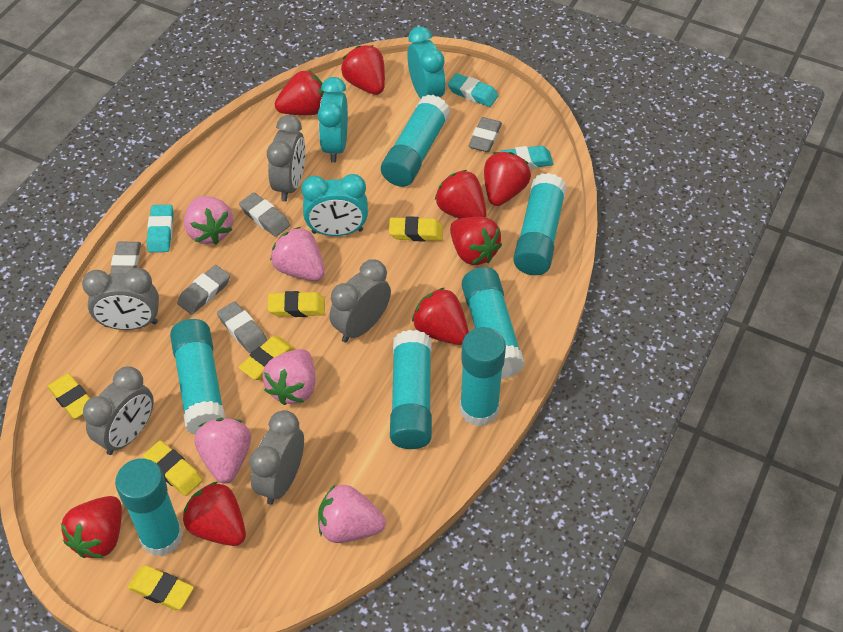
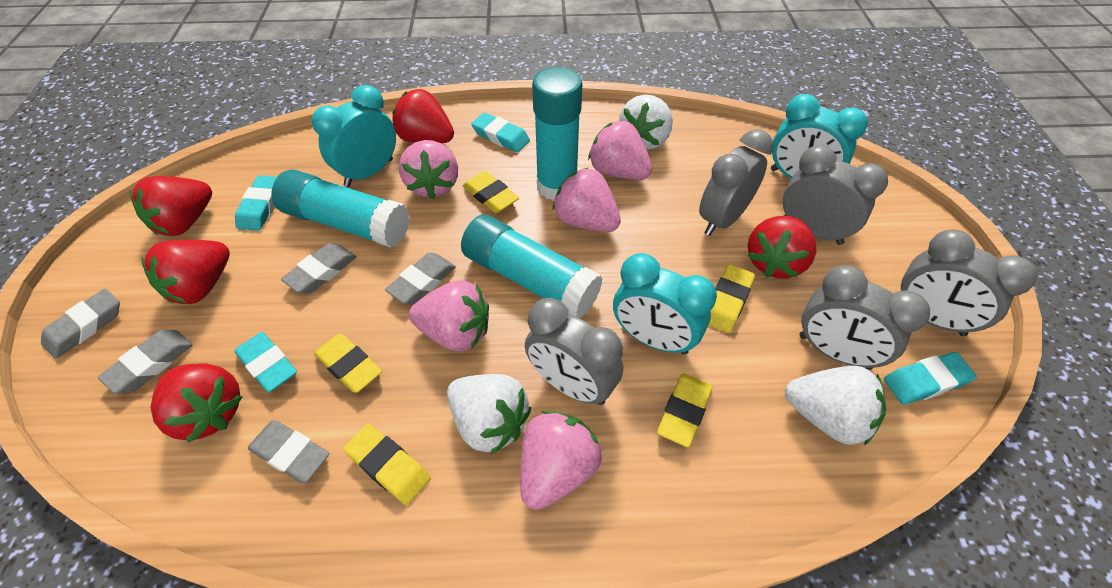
red strawberry: [61,496,122,558] [183,482,246,546] [275,70,325,115] [341,45,385,95] [412,288,469,345] [435,170,486,219] [450,217,502,265] [484,152,531,206] = 8 -> [130,176,212,236] [141,240,230,304] [151,363,242,443] [392,89,454,143] [747,216,817,279] = 5
turquoise eraser: [147,205,174,252] [448,73,498,107] [501,146,553,169] = 3 -> [234,332,297,392] [235,175,277,231] [471,113,530,152] [884,352,977,405] = 4
turquoise glue stick: [115,459,183,557] [170,319,225,434] [381,94,450,187] [390,330,432,449] [460,327,506,427] [462,267,524,379] [513,173,567,275] = 7 -> [271,169,410,248] [461,215,603,318] [532,67,582,201] = 3
white strawberry: none = 0 -> [447,374,531,454] [619,95,673,150] [785,366,886,446] = 3
yellow eraser: [47,373,90,419] [128,566,194,610] [143,440,203,496] [238,336,295,380] [268,291,325,317] [389,216,443,242] = 6 -> [314,333,382,393] [344,424,431,505] [463,171,519,213] [657,373,712,447] [709,264,755,333] = 5

